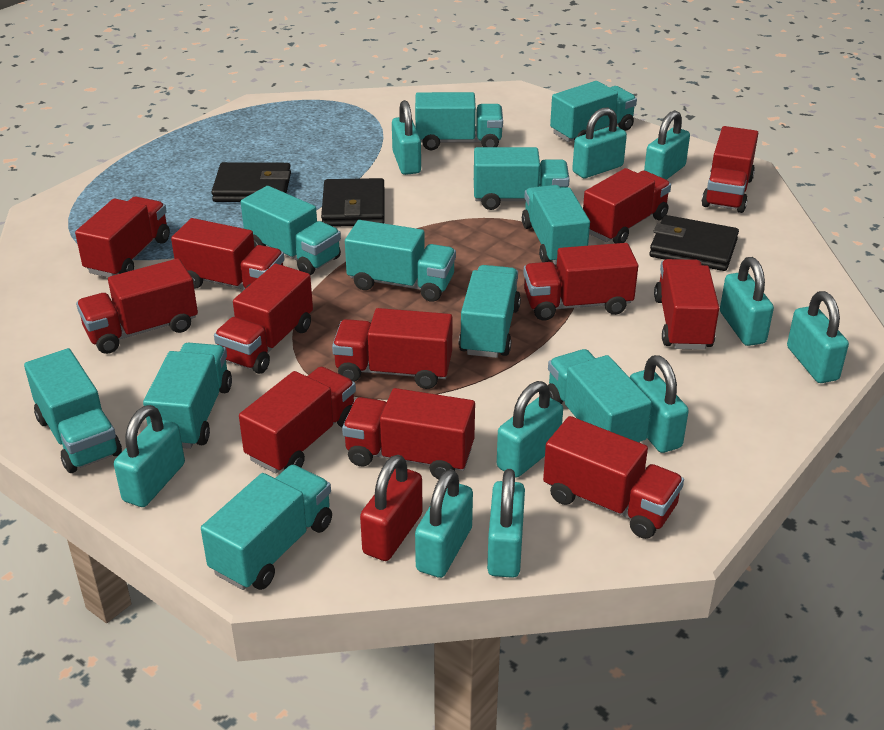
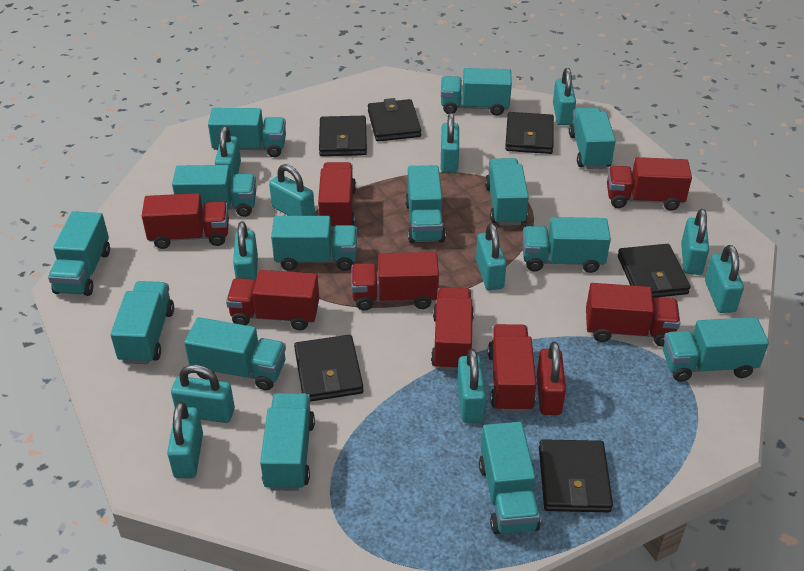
black wallet: [211,162,291,202] [321,178,385,227] [649,215,739,271] = 3 -> [294,335,363,402] [319,116,367,156] [368,98,421,141] [505,112,554,154] [539,439,613,512] [618,244,690,298] = 6
red truck: [75,197,170,277] [76,258,198,354] [171,218,284,290] [214,264,313,374] [239,367,356,473] [332,308,452,389] [342,388,475,479] [523,243,638,321] [543,416,684,539] [583,168,671,243] [654,259,719,350] [702,126,758,213] = 12 -> [142,193,229,249] [226,270,319,330] [318,162,356,230] [351,252,439,311] [431,287,474,371] [488,324,536,413] [586,283,680,347] [607,157,692,211] = 8
turquoise padlock: [114,405,185,507] [392,100,421,175] [415,469,473,578] [487,469,525,578] [497,381,563,478] [572,108,627,178] [630,355,689,453] [644,110,690,180] [720,257,774,346] [787,291,849,383] = 10 -> [167,402,203,478] [171,365,235,423] [215,126,241,181] [233,221,258,280] [269,164,315,216] [441,113,459,173] [457,349,486,423] [476,223,507,290] [553,68,576,125] [681,209,709,275] [705,245,744,313] = 11
turquoise truck: [24,348,122,473] [143,342,232,449] [201,465,332,590] [241,186,341,275] [345,220,456,302] [415,92,503,150] [459,265,521,358] [474,147,570,210] [522,185,590,265] [548,349,652,443] [550,81,637,142] = 11 -> [48,211,110,296] [110,281,174,364] [172,165,256,217] [184,317,286,390] [208,108,286,157] [260,393,315,491] [271,216,357,271] [405,165,446,243] [441,68,512,116] [479,422,541,534] [485,158,529,226] [522,217,611,273] [569,107,616,169] [663,317,769,382] = 14

